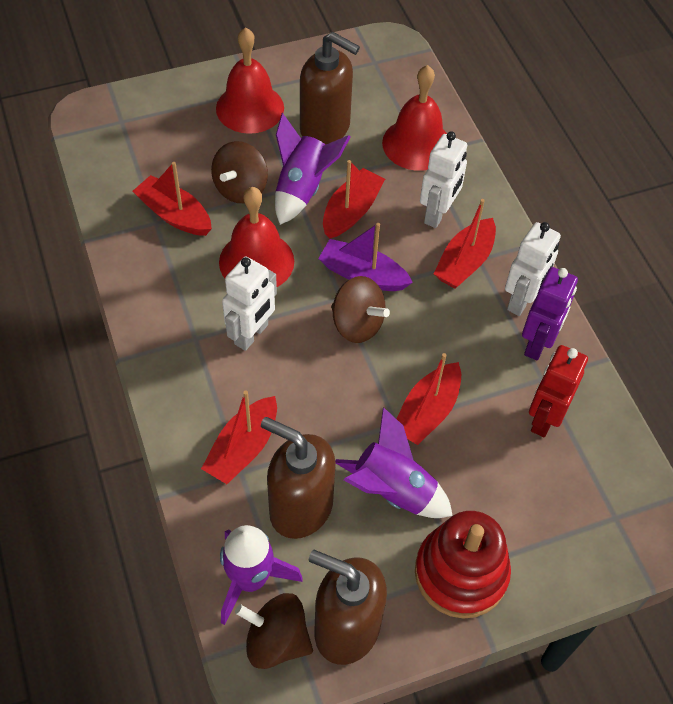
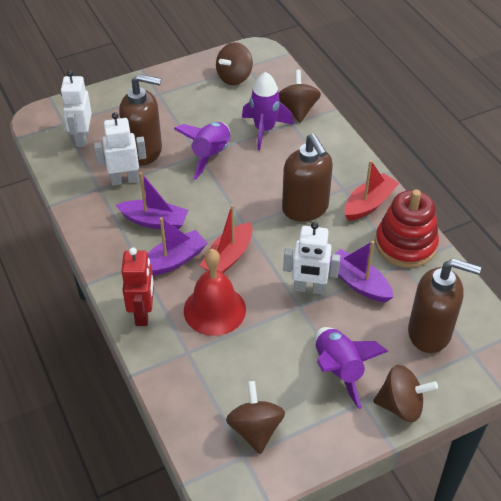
brown spinning top: [211,141,268,203] [235,593,313,669] [331,276,390,343] = 3 -> [216,42,253,85] [226,381,285,454] [279,70,321,123] [373,365,438,422] = 4
purple boat: [318,223,413,291] = 1 -> [116,172,188,230] [148,217,207,276] [330,241,394,302] = 3
purple robot: [522,267,578,360] = 1 -> none = 0
red bell: [216,27,284,134] [219,187,294,287] [382,65,447,171] = 3 -> [184,249,246,336] = 1
red boat: [133,162,212,236] [201,391,277,484] [323,160,385,239] [397,353,461,445] [433,199,496,288] = 5 -> [199,204,253,273] [344,160,399,221] = 2

